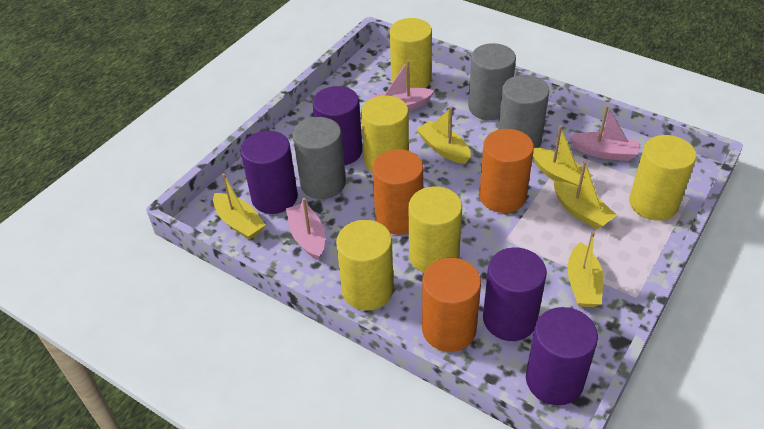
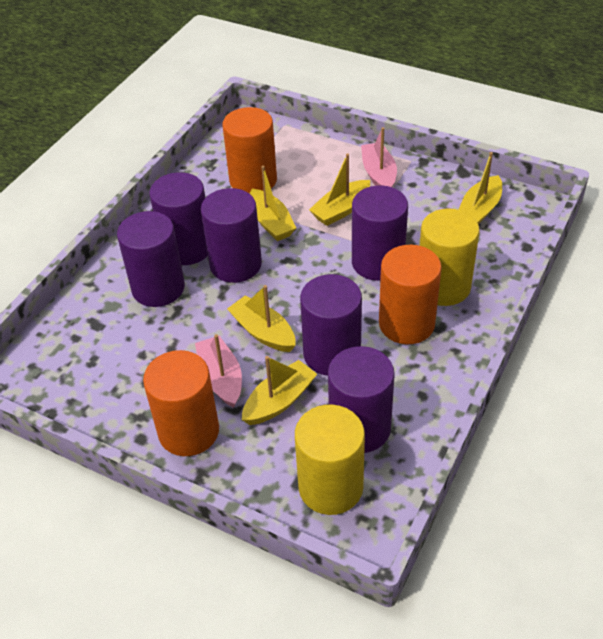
grey cylinder: [293,117,346,199] [468,43,516,120] [498,75,549,148] = 3 -> none = 0
pink boat: [286,198,325,261] [372,60,434,111] [569,105,639,161] = 3 -> [195,334,242,408] [361,127,397,187] = 2
purple cylinder: [241,131,298,214] [312,86,362,165] [483,247,547,341] [526,307,598,405] = 4 -> [117,211,185,307] [149,172,208,265] [201,188,262,283] [300,274,362,376] [328,346,395,453] [352,185,408,281] = 6
yellow cylinder: [336,220,394,311] [361,96,409,173] [390,18,432,88] [409,186,462,273] [629,135,697,221] = 5 -> [295,405,365,515] [420,209,480,306] = 2

